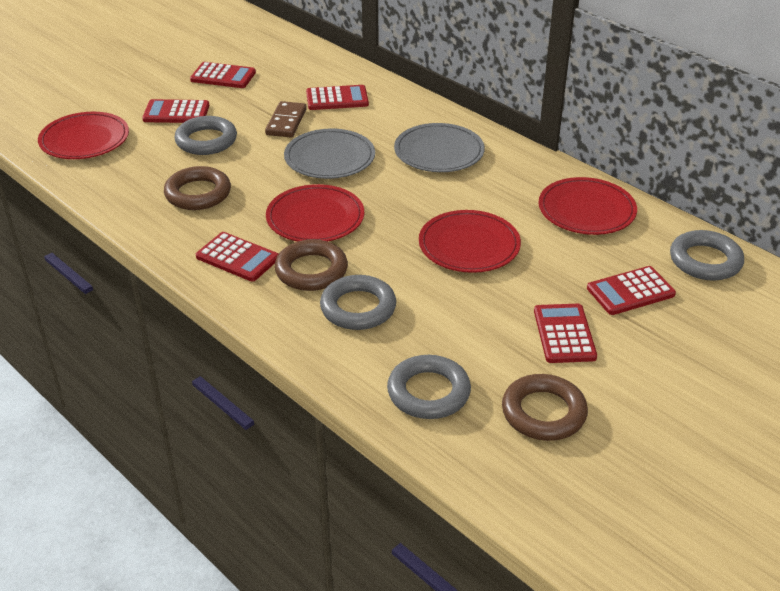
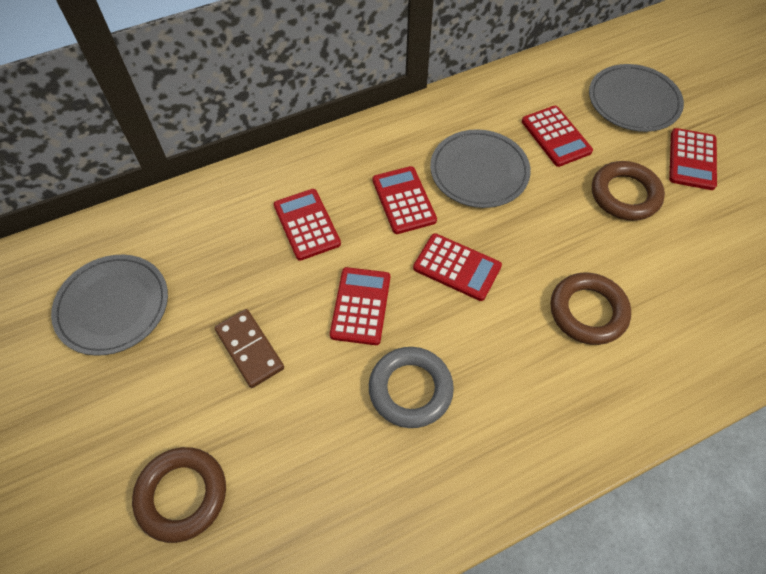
grey plate: [284,129,375,179] [394,123,485,172] = 2 -> [51,255,168,356] [430,129,531,208] [589,64,684,132] = 3
grey ring: [174,116,237,155] [320,275,396,330] [387,355,471,419] [670,230,744,281] = 4 -> [369,347,454,428] = 1
red plate: [38,112,129,159] [266,184,364,242] [419,210,521,273] [538,177,637,235] = 4 -> none = 0

